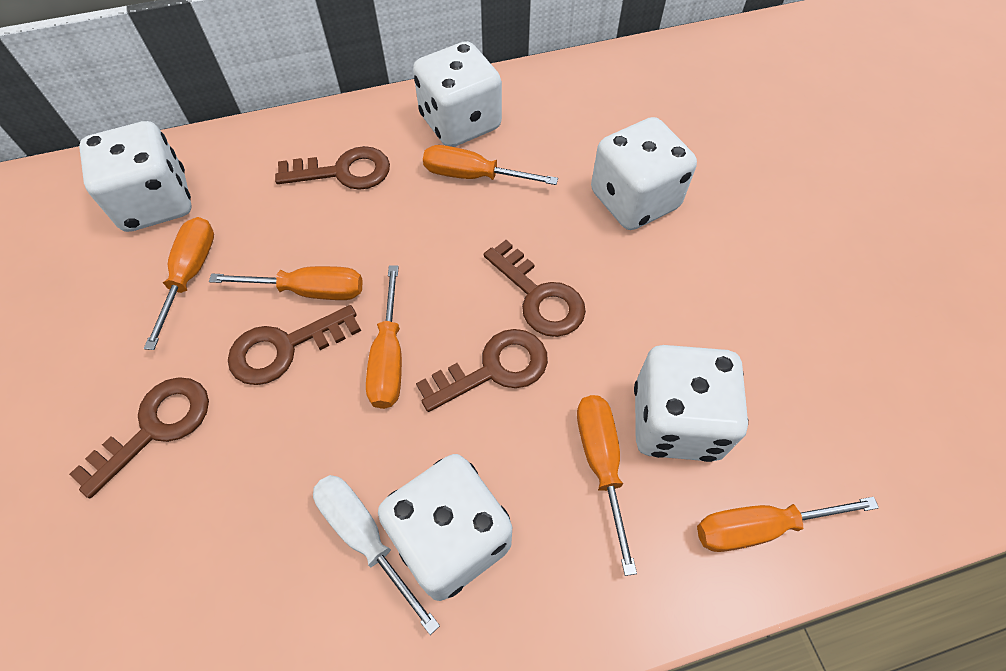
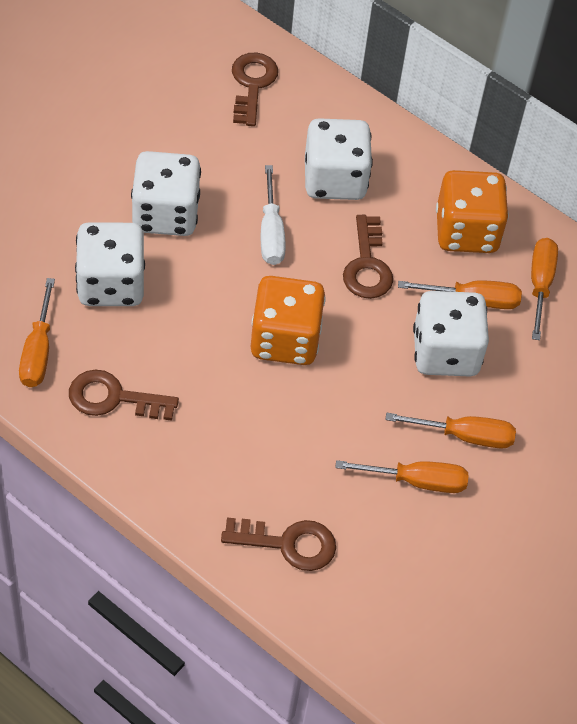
brown key: [69,377,209,498] [228,305,361,385] [275,146,390,190] [416,329,548,412] [484,240,586,337] = 5 -> [69,369,179,421] [221,517,336,571] [232,52,278,126] [343,215,393,299] = 4
orange dice: none = 0 -> [251,276,326,365] [436,170,509,253] = 2
orange screwdriver: [144,217,214,350] [209,266,363,300] [366,265,402,409] [423,145,558,185] [577,395,637,576] [697,497,879,552] = 6 -> [19,278,55,387] [335,460,469,493] [385,413,516,448] [398,280,522,309] [531,238,558,340] = 5
white dice: [79,121,192,232] [378,454,512,601] [413,41,502,147] [591,117,697,230] [634,345,748,462] = 5 -> [75,222,145,306] [131,151,201,236] [305,118,373,200] [413,291,489,376] = 4

